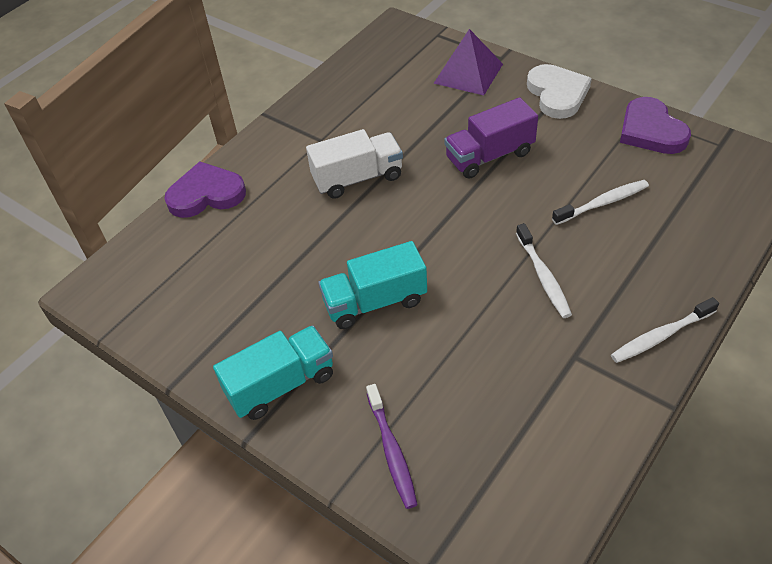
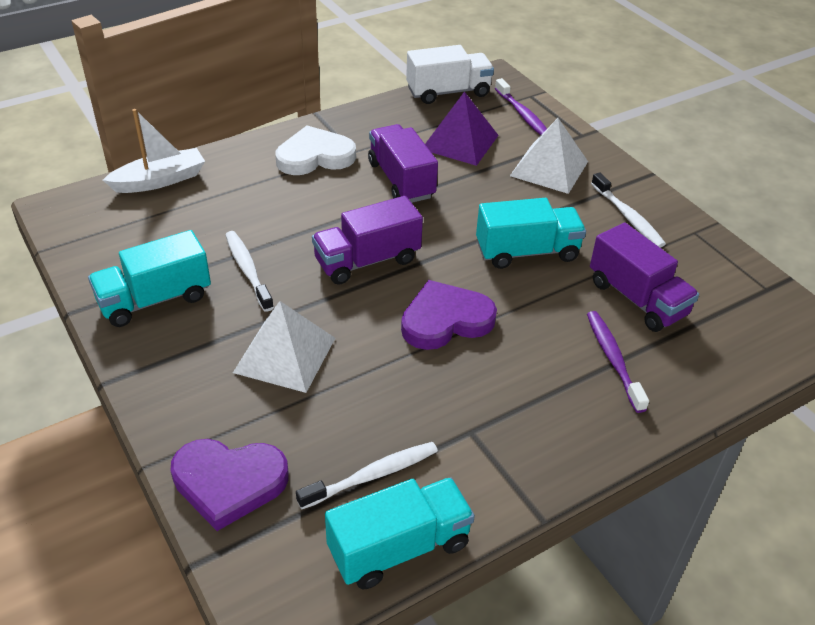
purple toothbrush: [366,384,418,509] = 1 -> [495,78,547,135] [587,311,649,413] = 2
purple truck: [444,97,538,179] = 1 -> [312,196,423,285] [368,124,438,203] [590,222,699,332] = 3
turquoise truck: [213,325,333,420] [318,241,427,329] = 2 -> [88,230,211,327] [325,477,475,589] [476,198,586,269] = 3
white boat: none = 0 -> [103,109,205,193] = 1
white pyramid: none = 0 -> [233,301,335,393] [510,118,588,194] = 2

